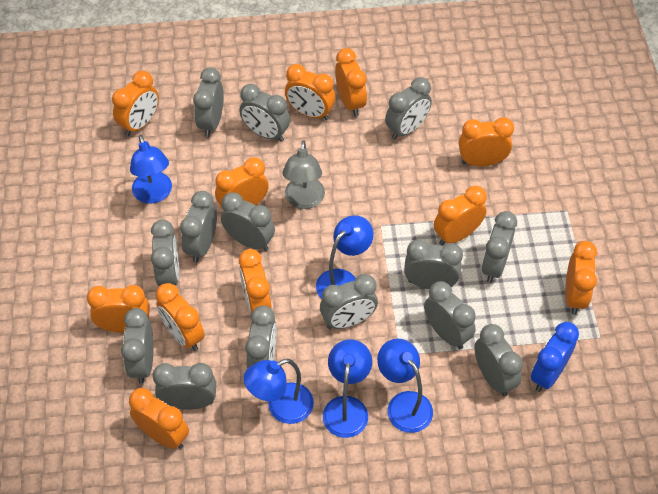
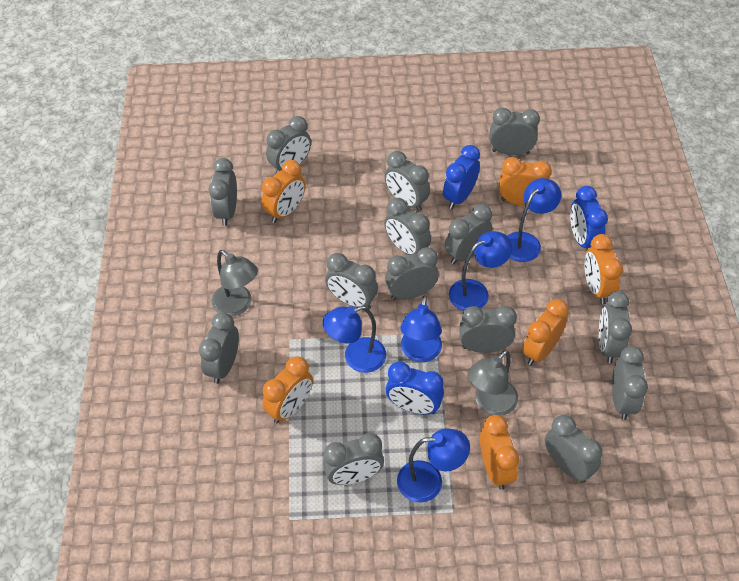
blue clock: [531,322,579,392] = 1 -> [386,362,444,415] [443,145,480,209] [570,186,608,250] = 3
grey lamp: [282,140,325,209] = 1 -> [212,250,258,317] [468,350,518,416] = 2
orange clock: [87,285,150,333] [112,71,159,136] [129,388,189,449] [156,283,205,351] [215,157,269,209] [239,249,272,314] [285,64,335,120] [335,48,367,117] [434,186,487,245] [459,117,514,167] [565,241,597,315] = 11 -> [262,160,305,223] [262,356,313,423] [480,415,519,490] [499,157,552,206] [522,299,569,365] [584,234,623,304] = 6

